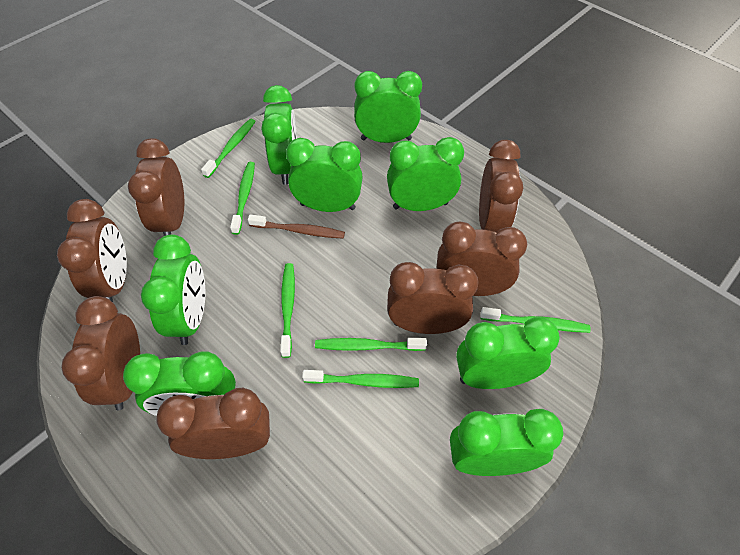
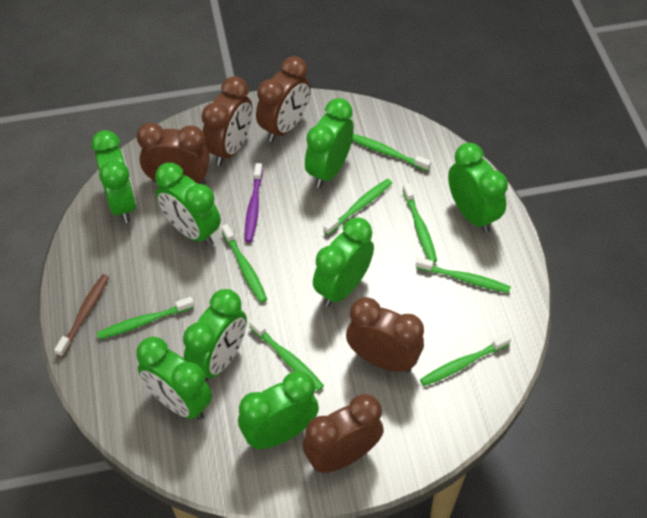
brown clock: [57,199,127,302] [61,296,140,411] [128,138,184,236] [156,388,270,459] [387,262,479,334] [437,222,527,296] [479,140,523,232] = 7 -> [137,122,210,185] [201,76,252,166] [256,56,311,142] [303,394,384,473] [346,297,424,372] = 5
green toothbrush: [201,119,256,178] [230,162,255,235] [281,263,295,358] [302,370,419,388] [315,338,427,351] [481,307,591,333] = 6 -> [97,297,194,339] [221,224,267,303] [249,318,324,391] [323,179,392,235] [352,134,431,171] [403,183,437,263] [415,257,511,293] [420,334,511,386] = 8
purple toothbrush: none = 0 -> [245,163,263,243] = 1

